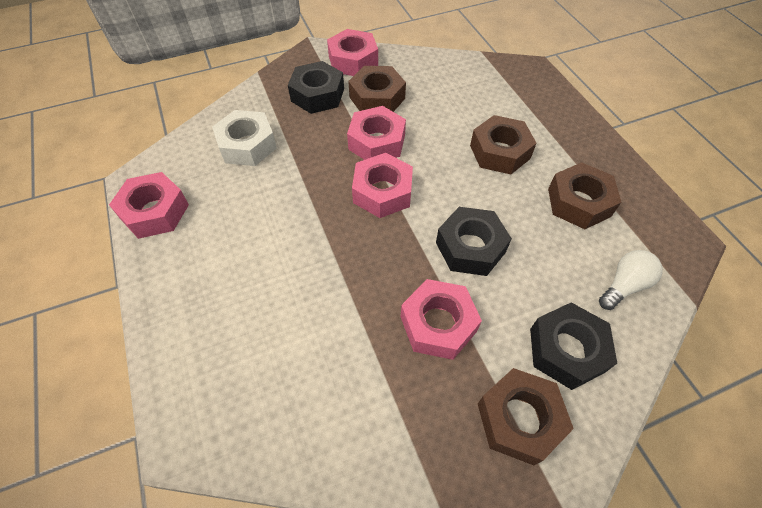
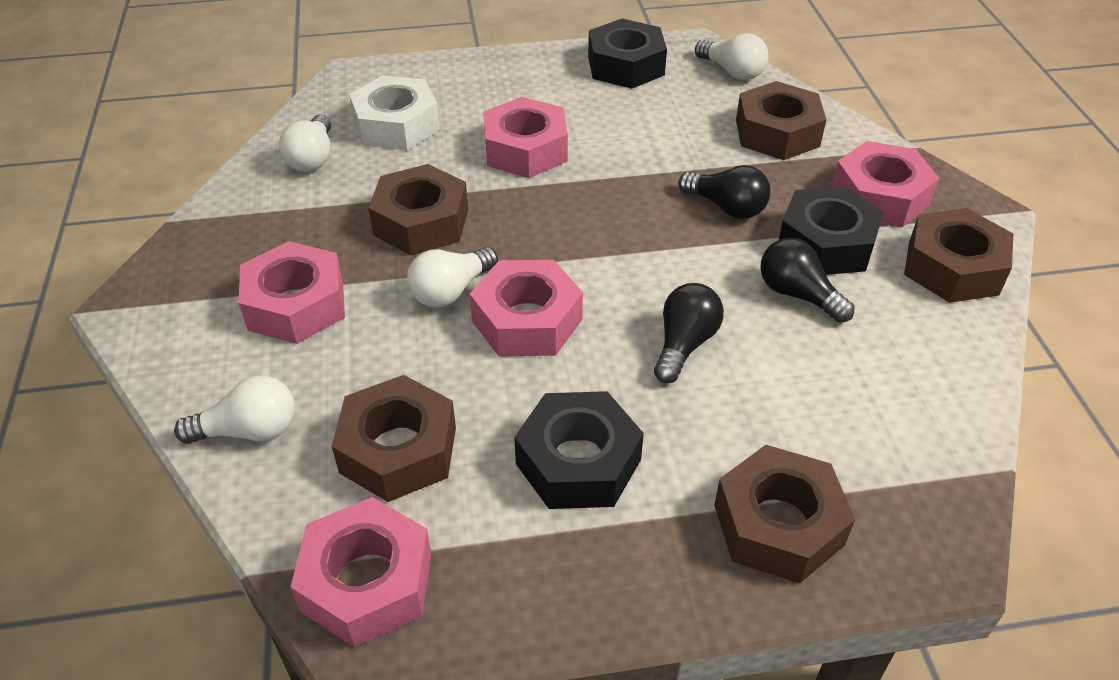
black light bulb: none = 0 -> [654,283,724,383] [678,165,770,219] [760,238,854,323] = 3
brown nut: [348,66,406,112] [470,115,537,175] [478,368,574,465] [548,162,621,229] = 4 -> [332,375,456,502] [368,164,468,255] [714,445,855,583] [736,81,826,160] [904,208,1013,303] = 5
white light bulb: [599,250,663,310] = 1 -> [174,375,295,444] [279,114,331,172] [407,247,498,307] [695,33,769,80] = 4

